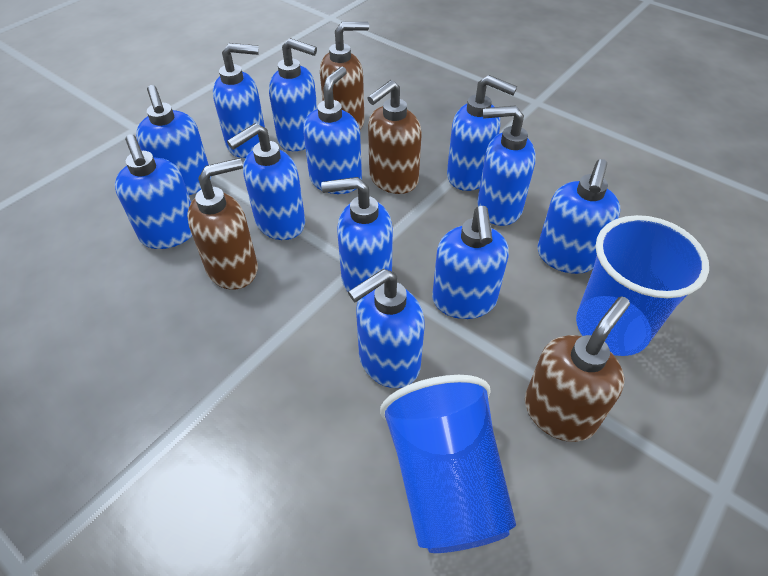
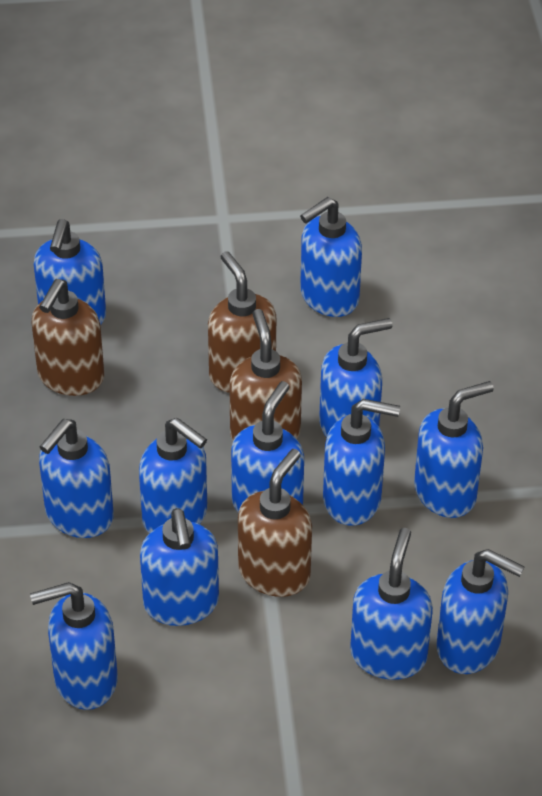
blue cup: [380,375,516,553] [576,215,709,356] = 2 -> none = 0

